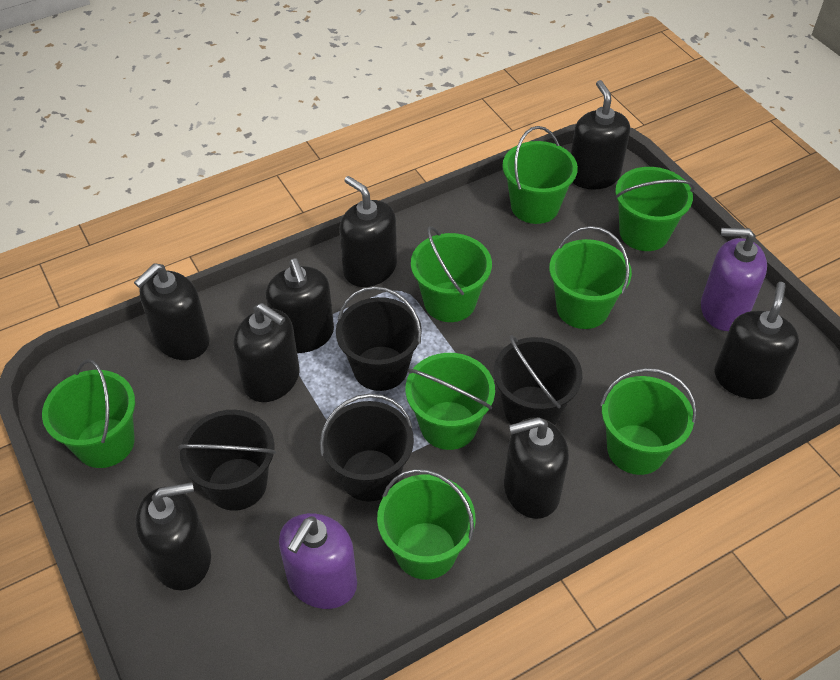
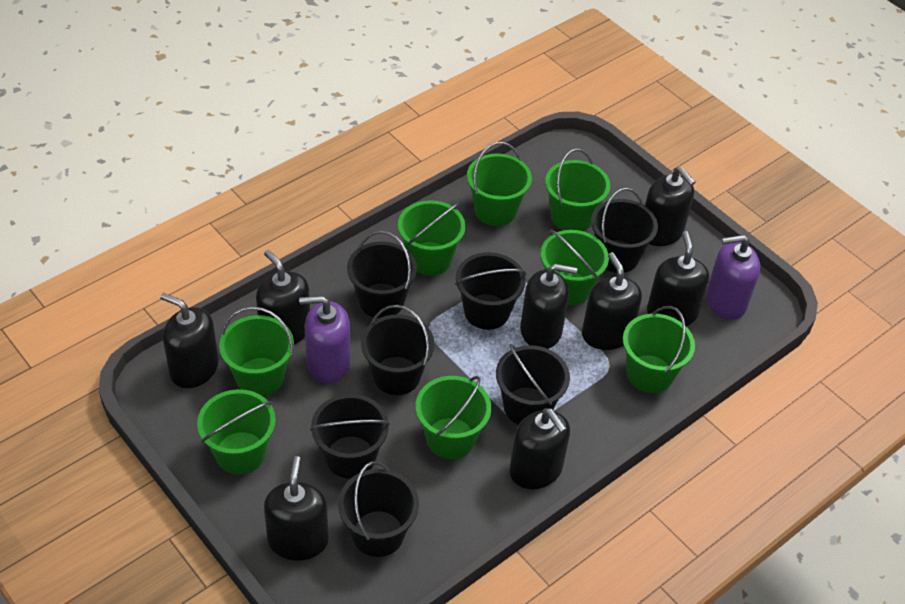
black bucket: [178,410,276,511] [320,394,414,502] [336,286,422,391] [494,335,582,425] = 4 -> [310,394,390,479] [338,461,419,557] [347,231,417,319] [361,305,435,395] [455,252,527,330] [496,344,570,425] [591,188,658,273] = 7

